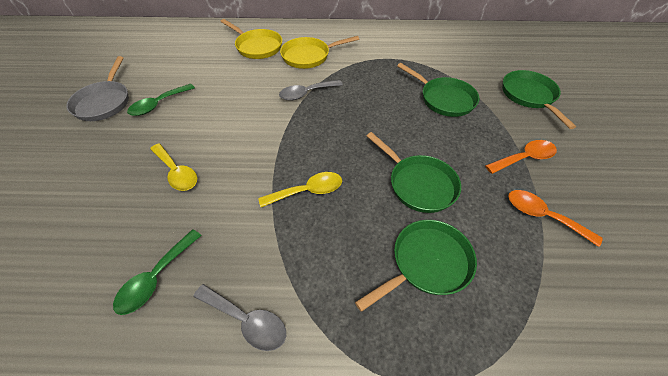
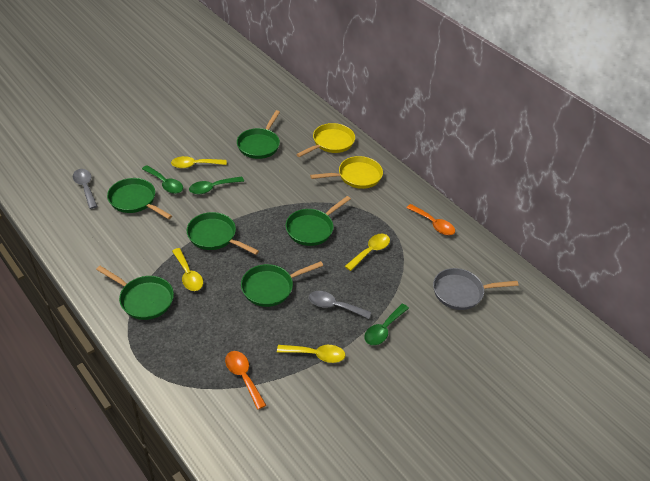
green pan: [355,220,477,312] [367,132,461,213] [397,63,479,117] [502,70,576,129] = 4 -> [96,266,174,320] [107,178,172,219] [186,212,259,255] [237,110,280,159] [241,261,323,307] [286,196,351,246] = 6
green spoon: [113,229,202,315] [127,84,195,116] = 2 -> [142,165,183,194] [189,176,244,194] [364,303,409,345] = 3
yellow spoon: [150,144,197,191] [258,172,342,207] = 2 -> [171,156,227,168] [172,248,203,291] [277,345,345,363] [345,234,390,271] = 4

